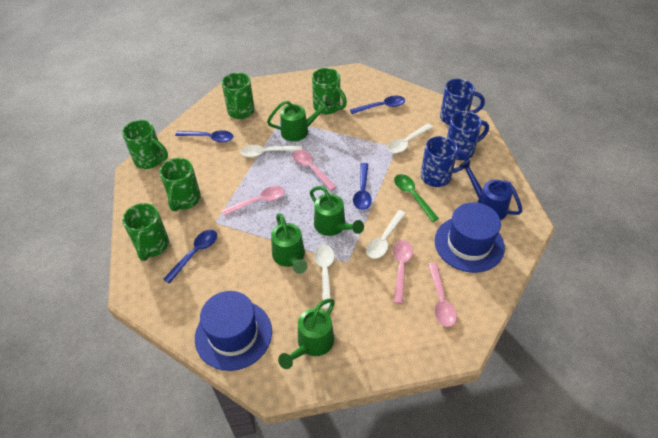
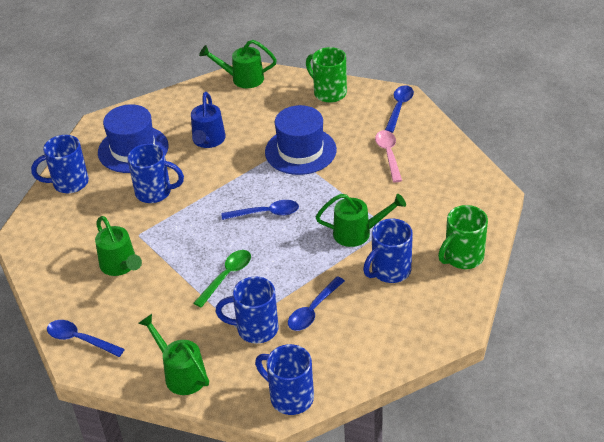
blue mug: [421,136,469,187] [440,79,485,125] [447,111,489,160] = 3 -> [31,135,89,193] [127,144,184,203] [216,276,279,344] [255,344,314,415] [363,219,413,283] = 5
green mug: [122,120,168,169] [122,203,169,261] [159,158,201,211] [222,72,255,119] [312,68,347,114] = 5 -> [306,47,347,103] [438,205,488,269] = 2
pink spoon: [221,186,285,216] [293,150,337,191] [393,240,413,304] [428,263,457,327] = 4 -> [375,130,402,182] = 1
white spoon: [240,145,302,157] [314,244,334,309] [366,210,406,259] [388,123,433,153] = 4 -> none = 0

